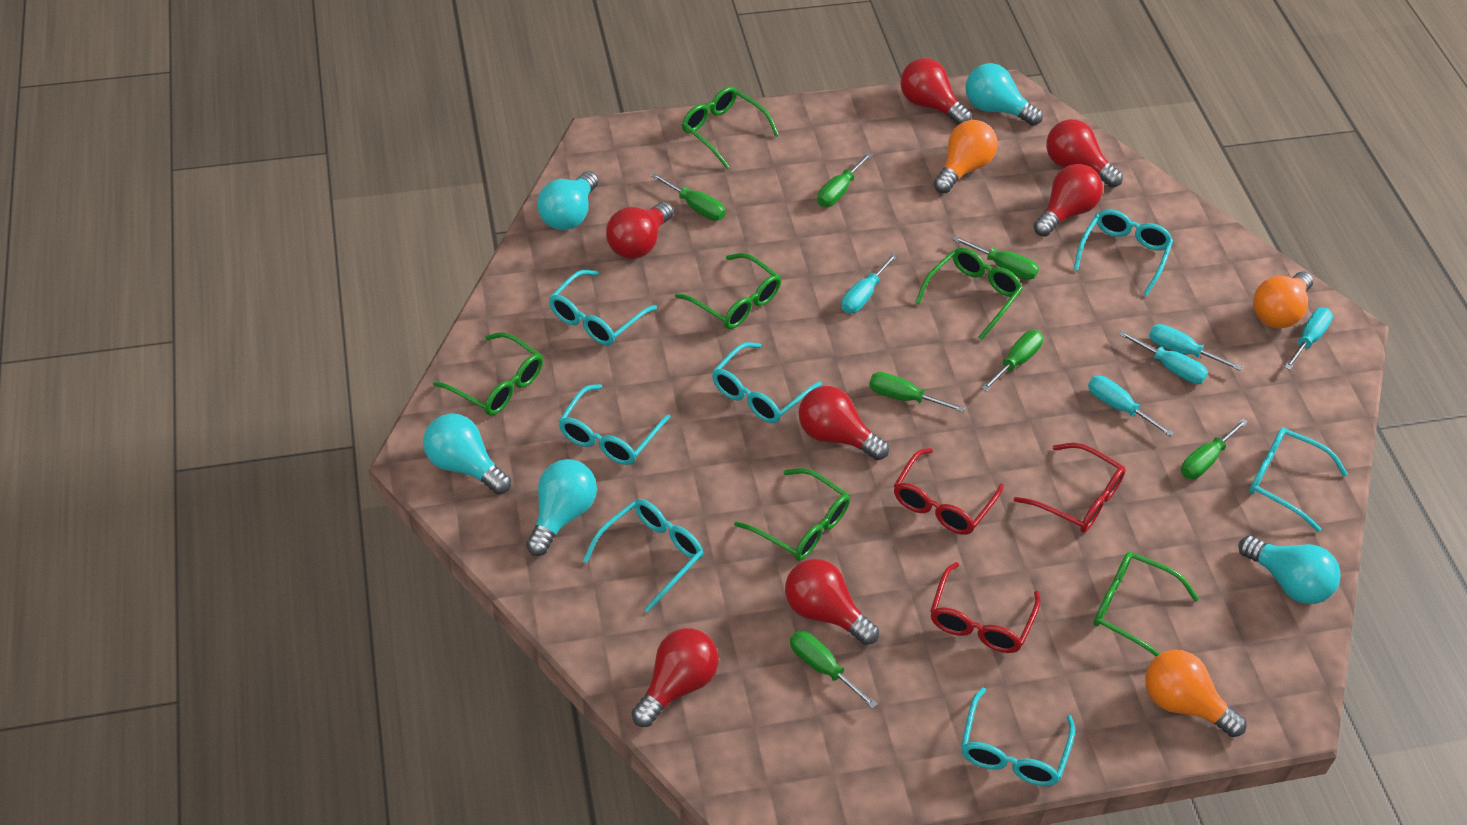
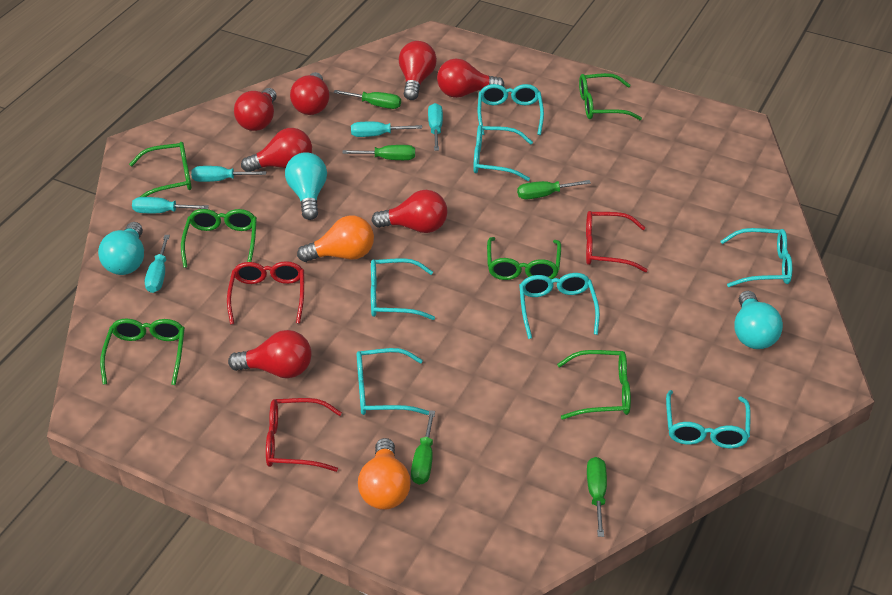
green screwdriver: [651,173,726,221] [790,631,878,709] [817,152,872,207] [869,372,965,412] [952,236,1039,280] [981,330,1043,392] [1181,419,1248,479] = 7 -> [334,90,401,109] [342,145,415,160] [411,410,435,485] [517,180,591,199] [587,457,607,537] = 5
orange light bulb: [933,120,998,193] [1145,650,1247,737] [1253,272,1313,328] = 3 -> [297,216,374,262] [358,438,411,510] = 2
turquoise light bulb: [423,413,511,494] [526,459,597,556] [537,171,598,230] [965,63,1043,126] [1238,536,1341,604] = 5 -> [98,222,144,275] [285,152,327,220] [734,291,783,349] = 3

